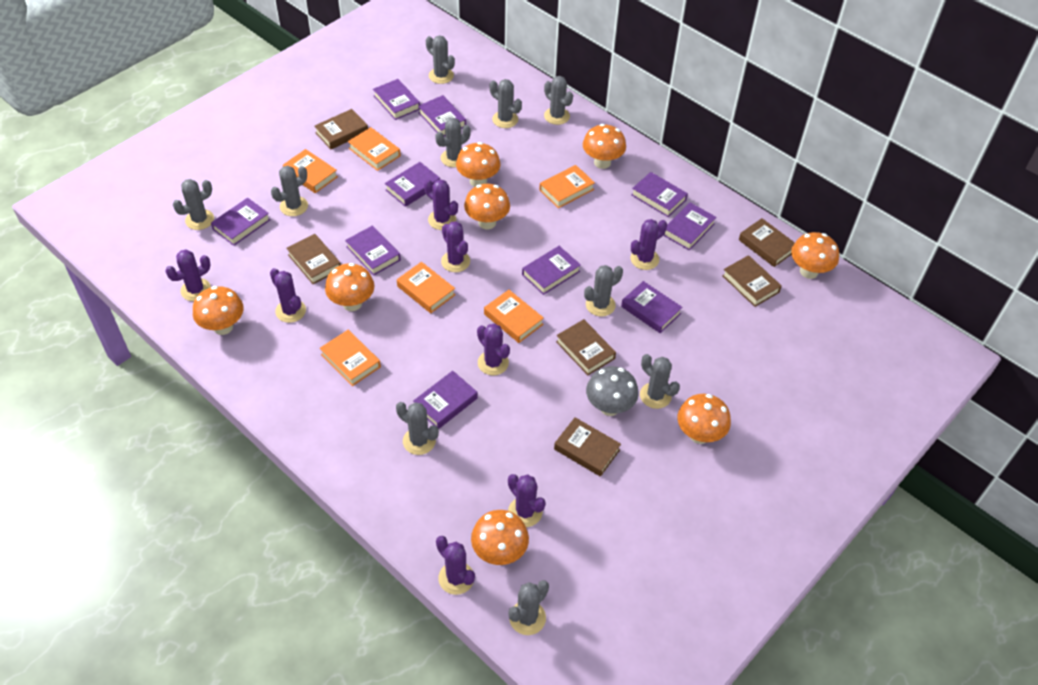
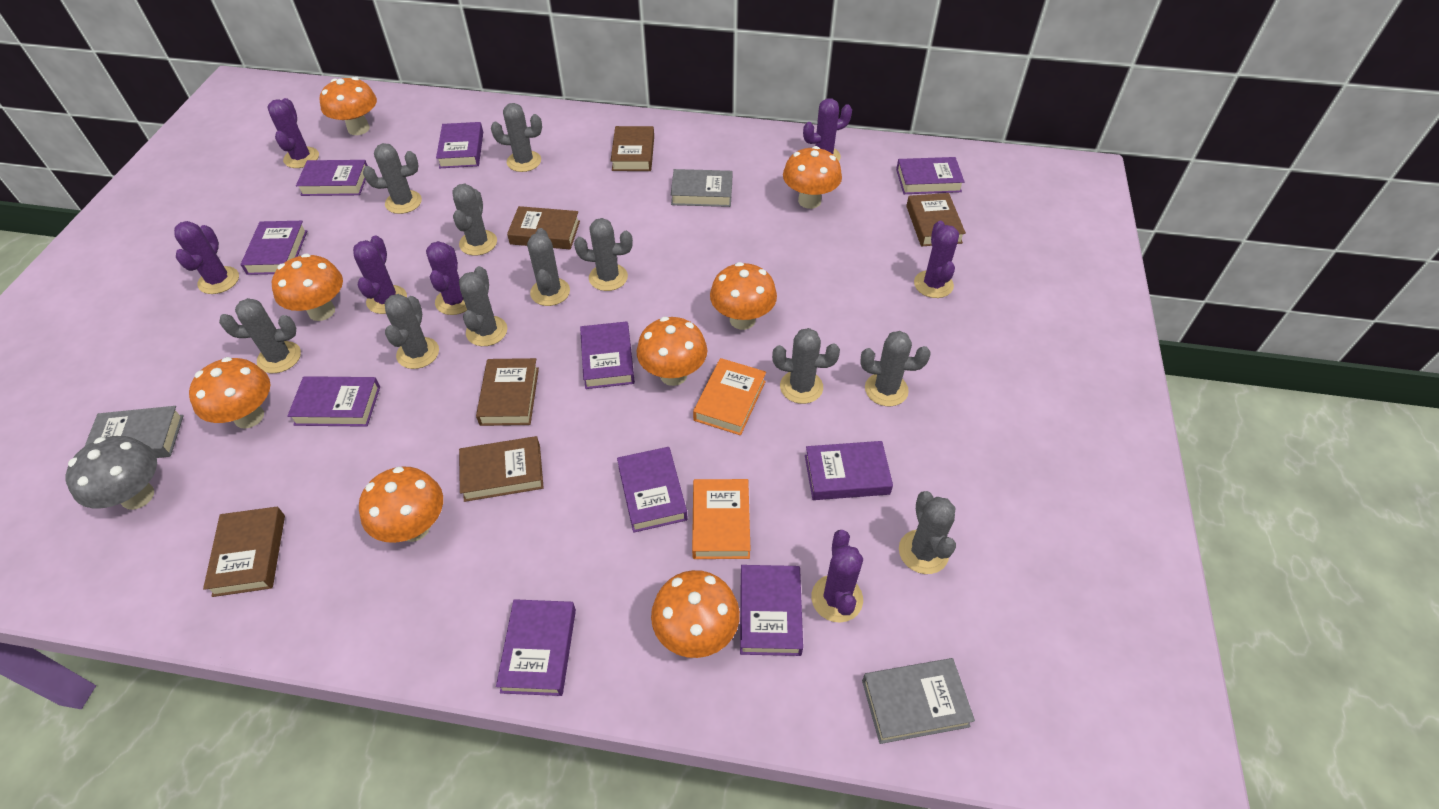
grey book: none = 0 -> [84,406,184,458] [671,169,732,207] [862,658,975,744] = 3
grey cactus: [173,179,214,230] [271,166,308,216] [396,402,439,455] [426,35,455,84] [435,118,471,167] [490,79,522,128] [508,580,549,635] [544,76,573,125] [584,265,623,317] [640,354,680,409] = 10 -> [219,298,301,373] [363,143,422,214] [385,294,439,369] [452,184,497,256] [459,266,507,346] [491,103,542,172] [527,228,570,306] [574,218,633,291] [772,328,840,404] [860,331,930,406] [899,491,956,574] = 11
orange book: [283,149,338,193] [320,330,381,386] [348,127,401,171] [397,262,455,313] [484,290,544,343] [539,165,595,208] = 6 -> [692,479,751,559] [693,358,766,435] = 2
purple cactus: [165,250,211,301] [270,268,306,323] [424,179,458,230] [436,536,475,595] [441,221,470,272] [477,323,510,375] [508,474,546,527] [631,219,667,270] = 8 -> [174,221,239,294] [268,98,319,168] [353,236,407,314] [426,241,467,315] [803,98,852,161] [811,530,863,623] [914,221,959,298] = 7

